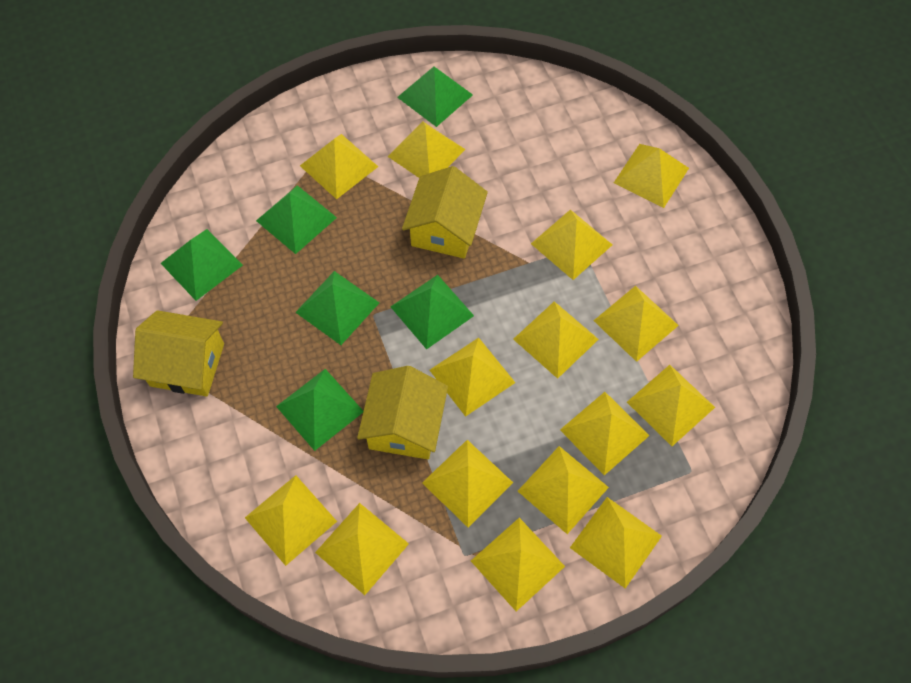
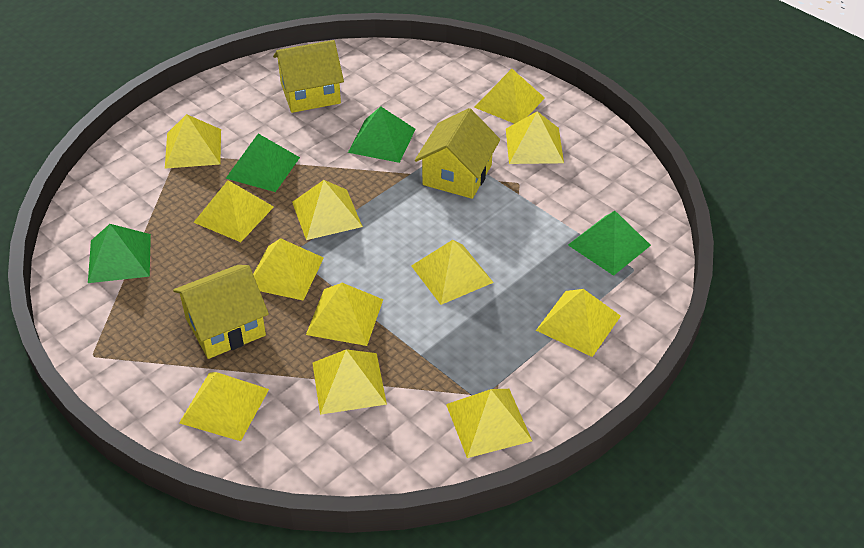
green pyramid: [160,229,243,301] [256,185,337,254] [276,369,363,451] [295,271,379,345] [391,275,474,349] [397,66,473,127] = 6 -> [88,224,151,283] [226,134,300,192] [348,106,416,163] [568,211,651,276] = 4
yellow pyramid: [245,475,337,566] [300,134,378,199] [315,503,409,595] [387,122,466,178] [422,440,513,527] [430,338,515,417] [471,518,565,611] [513,301,599,379] [518,446,609,534] [531,210,612,280] [560,392,649,475] [570,497,662,588] [593,286,679,362] [614,144,689,208] [627,365,715,446] = 15 -> [165,114,221,169] [179,372,269,441] [193,180,274,242] [253,238,324,301] [292,180,363,240] [306,283,383,346] [313,349,387,415] [411,240,494,305] [446,389,532,458] [474,69,545,124] [506,111,564,164] [536,289,621,357] = 12

